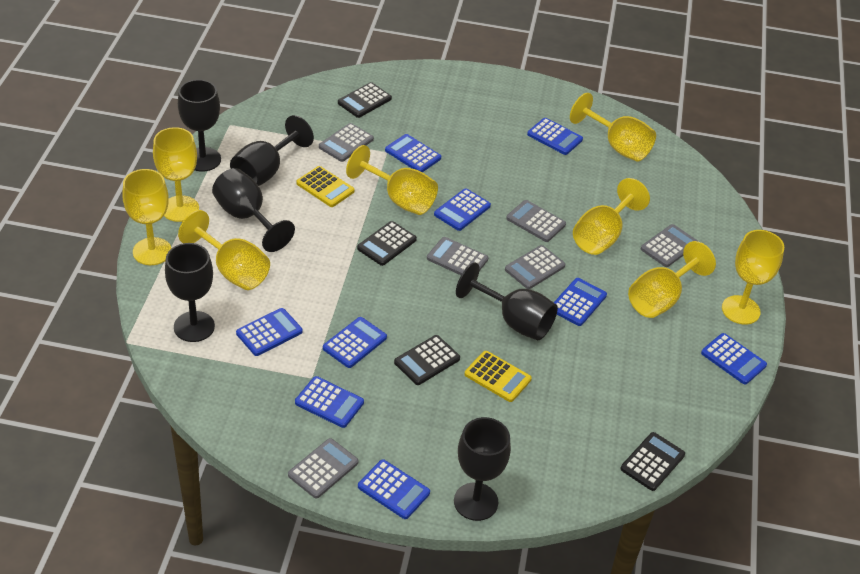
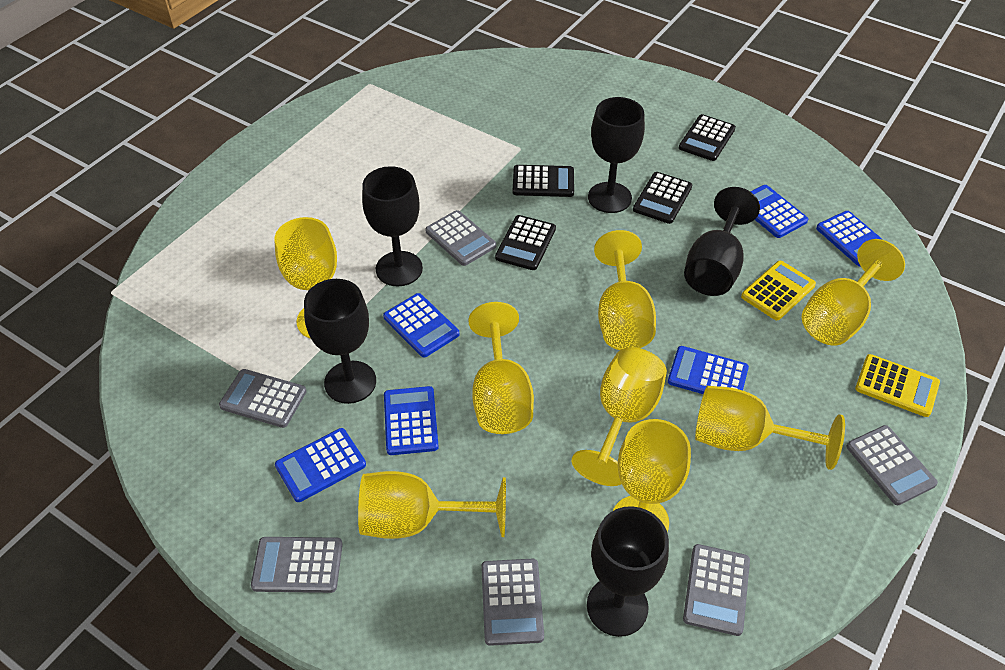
black goblet: [165,243,215,342] [178,79,221,172] [212,168,295,252] [230,115,314,186] [454,417,511,521] [456,262,558,340] = 6 -> [304,279,376,404] [362,166,423,286] [587,506,669,637] [588,97,645,213] [684,187,760,296] = 5
blue calculator: [236,308,303,356] [295,376,364,428] [323,317,387,368] [358,459,430,519] [385,134,441,172] [434,188,491,231] [527,118,583,155] [554,278,607,326] [701,333,767,384] = 9 -> [275,428,366,502] [383,293,459,357] [384,386,439,455] [668,346,749,394] [750,185,808,238] [816,211,883,267] = 6

